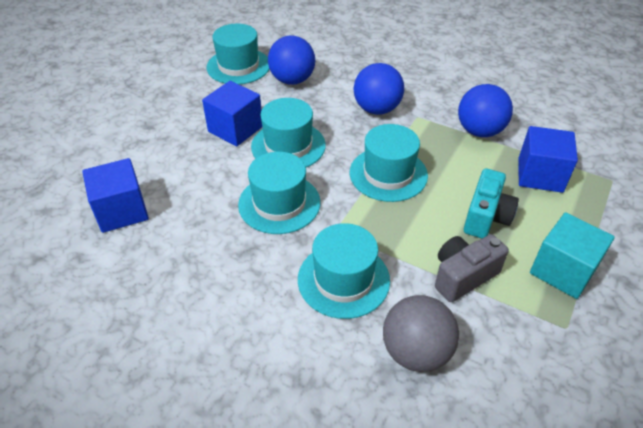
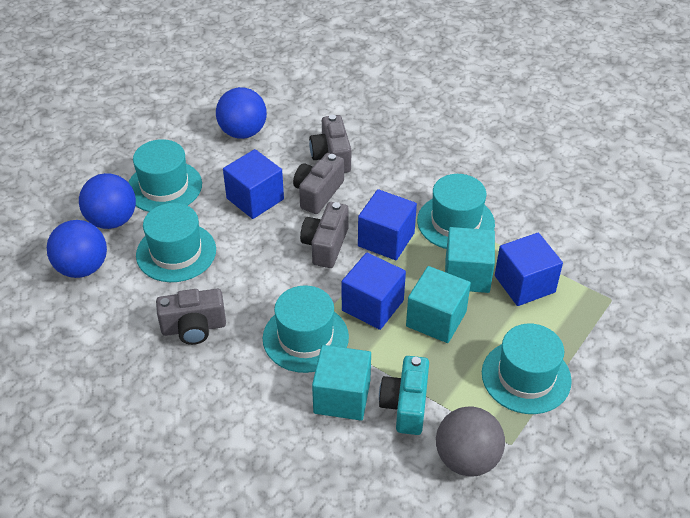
blue cube: [82,158,149,233] [202,81,262,146] [518,126,578,193] = 3 -> [223,149,284,219] [342,252,406,330] [358,189,417,260] [495,233,563,306] = 4
grey camera: [435,234,509,302] = 1 -> [156,289,226,345] [293,153,344,214] [300,202,349,268] [309,115,351,173] = 4
turquoise cube: [530,212,615,299] = 1 -> [312,345,371,420] [406,266,471,343] [445,227,495,293] = 3

